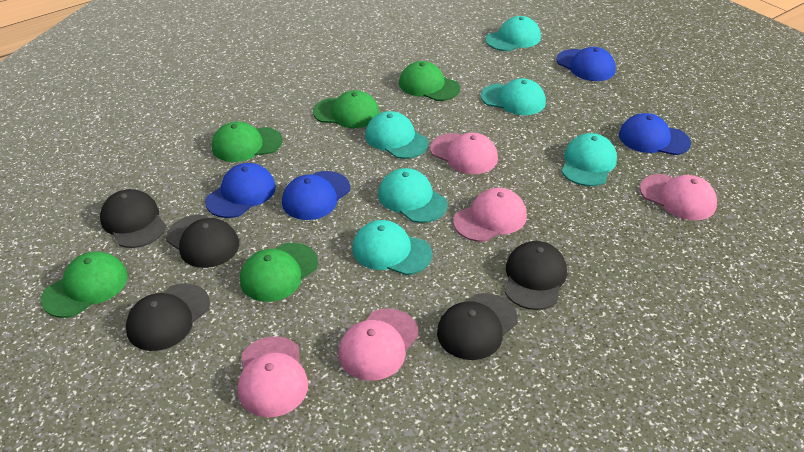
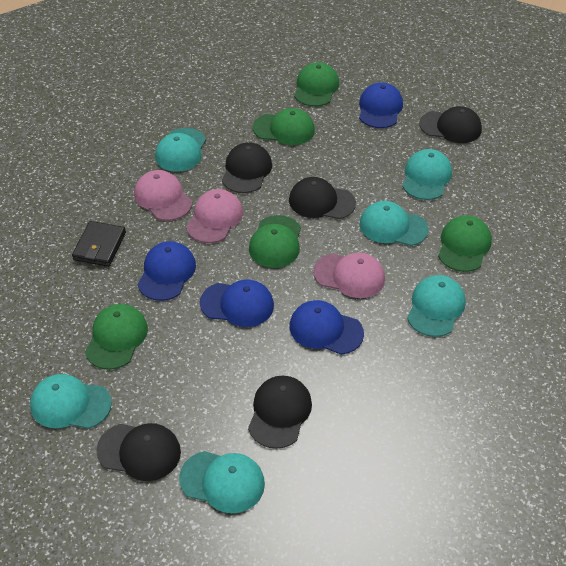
black wallet: none = 0 -> [72,221,126,267] = 1
pink cap: [238,336,308,417] [339,308,419,381] [430,133,498,174] [453,188,527,242] [640,174,717,220] = 5 -> [134,170,192,221] [186,189,243,243] [313,252,385,298] = 3

